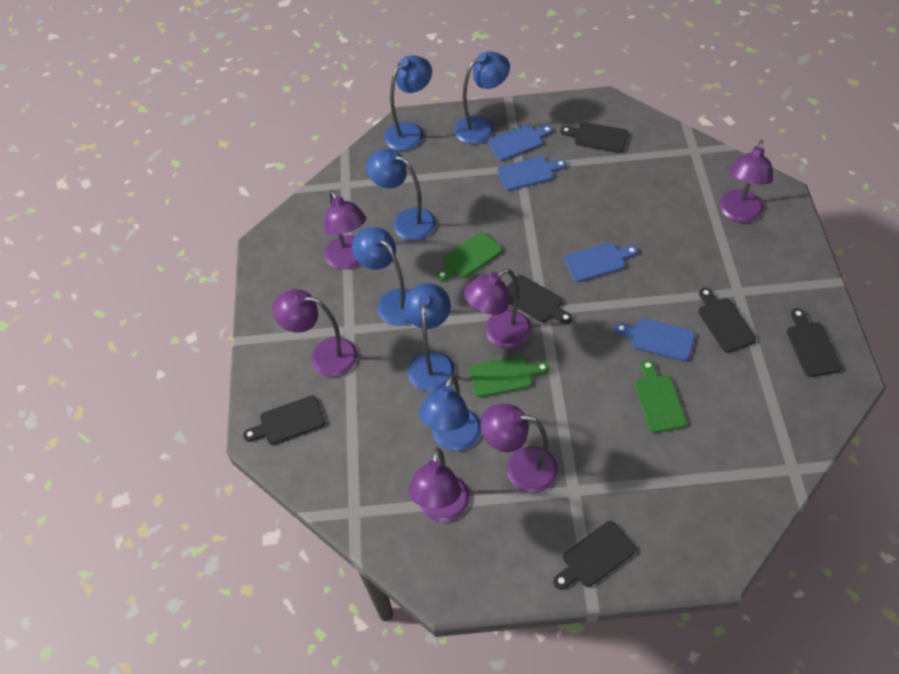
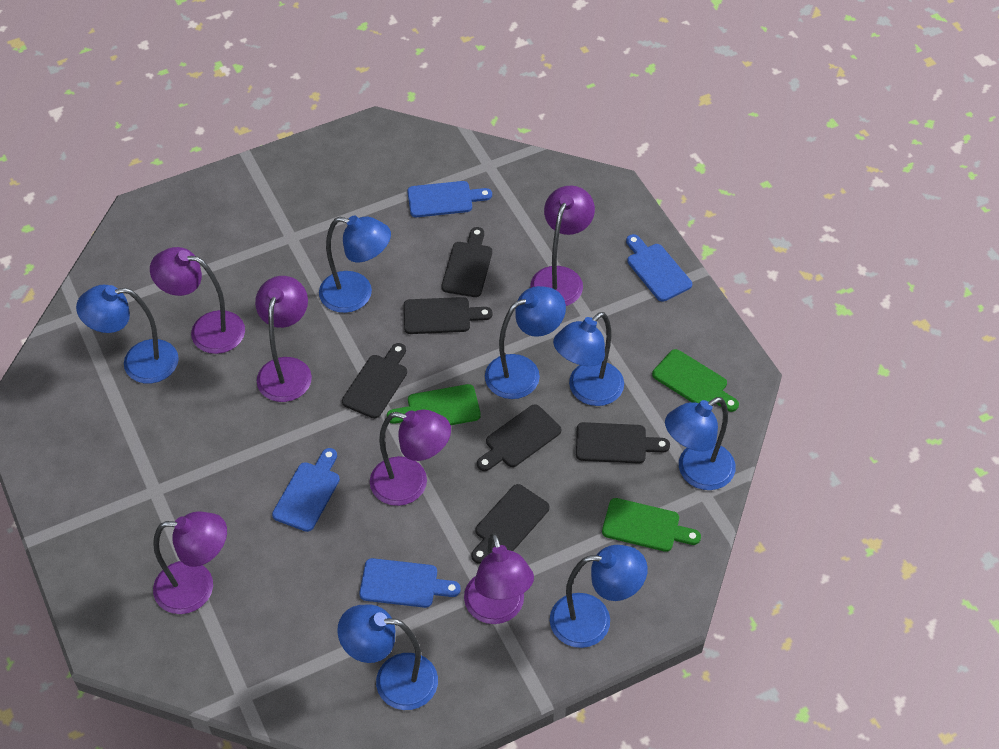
blue lamp: [352,227,411,326] [366,149,436,241] [384,55,432,151] [404,283,455,392] [419,375,481,451] [454,51,510,144] = 6 -> [76,285,179,384] [319,216,391,313] [337,605,438,710] [485,286,566,399] [550,545,648,648] [553,312,624,406] [665,397,736,490] = 7

